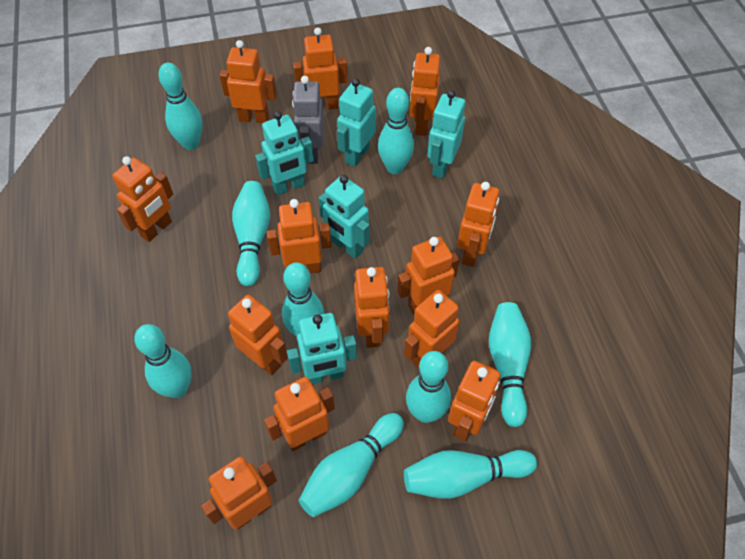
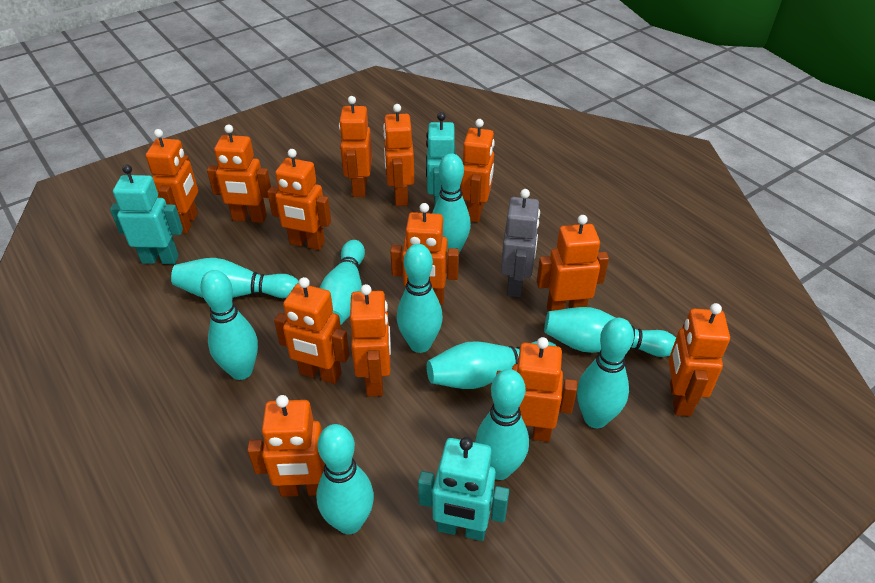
turquoise bowling pin: [134,324,192,398] [158,63,203,150] [232,181,270,286] [282,262,324,337] [299,413,404,517] [378,88,414,174] [404,450,537,499] [406,351,451,423] [489,302,531,427] = 9 -> [171,258,299,298] [200,270,258,380] [316,424,374,534] [319,240,365,325] [397,244,443,353] [426,341,556,389] [432,153,471,255] [475,369,529,480] [544,307,676,357] [577,318,634,428] = 10
turquoise robot: [255,111,314,195] [287,313,357,384] [318,175,370,259] [337,78,376,167] [427,90,465,178] = 5 -> [110,165,183,264] [418,437,509,541] [426,112,455,207] = 3

